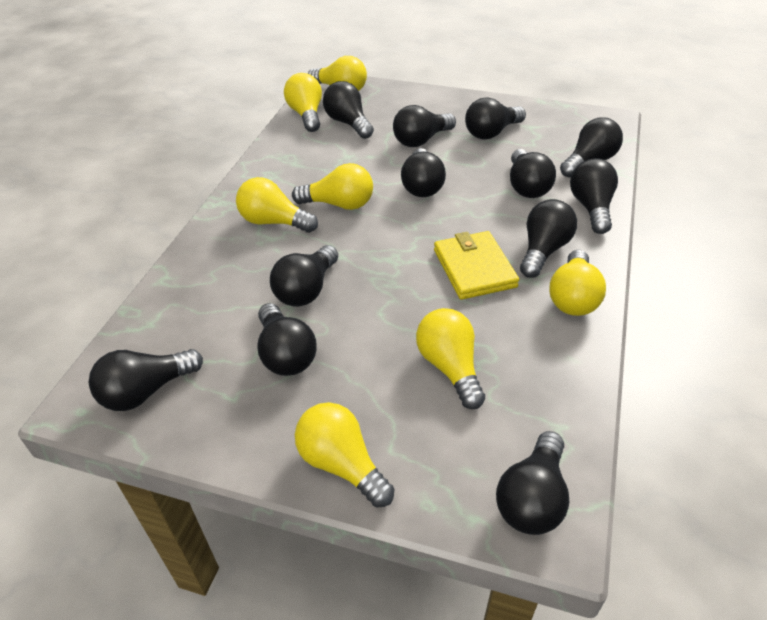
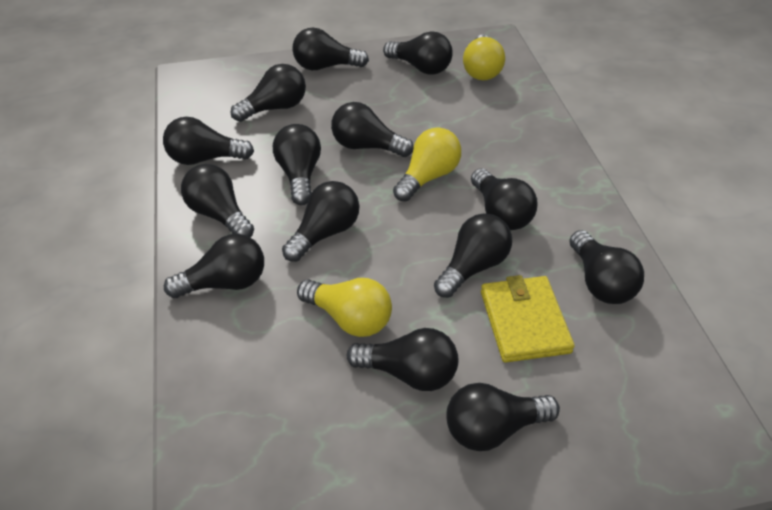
black light bulb: [89,349,203,411] [258,303,317,376] [270,245,338,307] [323,81,374,139] [393,105,456,147] [401,148,446,197] [465,97,526,139] [496,431,569,535] [510,149,556,198] [520,199,577,278] [560,117,623,177] [570,158,618,234] = 12 -> [163,117,254,165] [164,234,264,298] [181,164,254,238] [231,64,306,122] [273,124,321,205] [282,181,359,262] [293,28,369,70] [331,102,414,157] [347,328,458,391] [383,31,453,75] [434,213,512,298] [446,383,560,451] [471,168,537,230] [569,230,644,304] = 14
yellow light bulb: [236,177,318,233] [284,73,322,132] [292,163,373,210] [295,402,395,508] [308,56,367,91] [416,308,485,409] [549,250,606,316] = 7 -> [297,278,392,337] [393,128,461,202] [463,35,505,80] = 3

